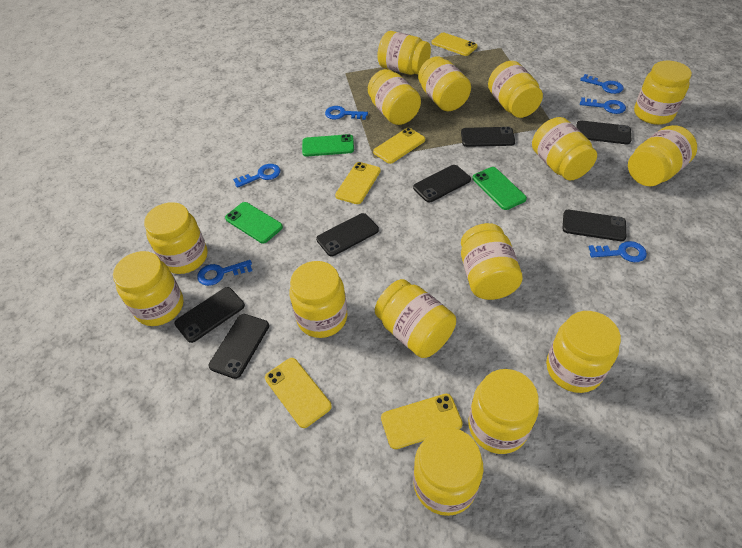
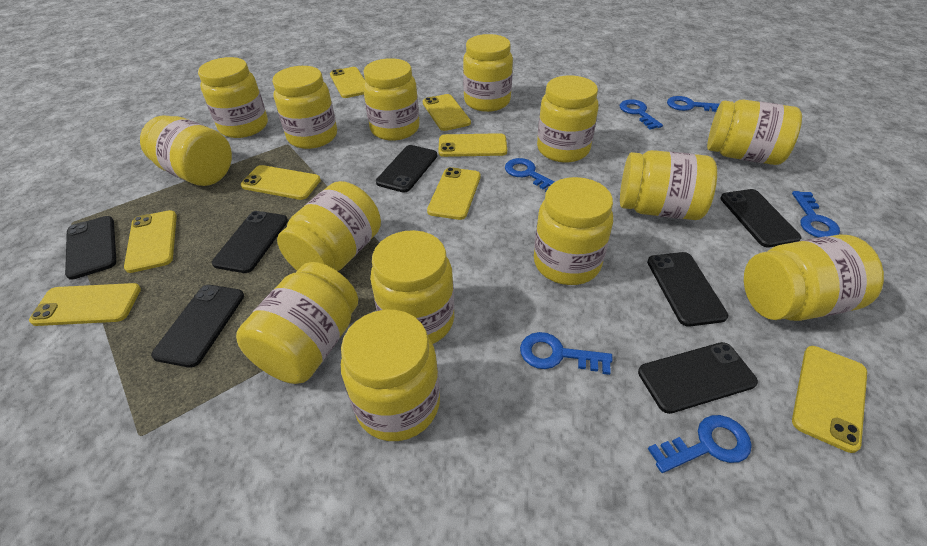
green phone: [225,202,283,243] [302,134,354,157] [473,167,527,210] = 3 -> none = 0
yellow jar: [113,251,184,326] [144,202,208,274] [289,261,348,338] [368,69,421,125] [375,279,456,358] [377,31,431,75] [413,428,483,516] [418,56,471,111] [461,223,523,300] [468,369,539,454] [488,61,543,118] [532,117,597,181] [546,311,621,393] [628,125,697,186] [634,61,692,125] = 15 -> [140,115,232,186] [198,57,268,138] [236,262,358,384] [272,66,337,149] [277,181,381,271] [341,310,440,441] [363,58,420,141] [370,230,454,344] [463,34,513,112] [534,177,613,285] [537,76,598,163] [620,150,717,220] [707,100,802,165] [744,234,884,321] = 14
yellow phone: [265,358,332,428] [335,162,381,204] [373,128,425,164] [381,394,463,449] [431,33,478,56] = 5 -> [29,283,141,326] [124,210,177,273] [241,165,321,200] [330,67,365,98] [423,94,471,131] [427,167,481,220] [438,133,507,157] [792,346,867,453] = 8

